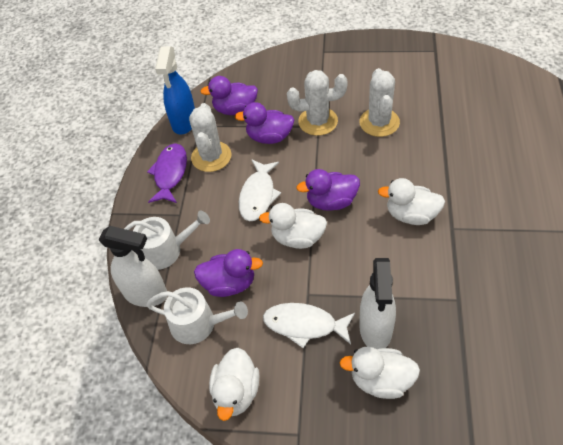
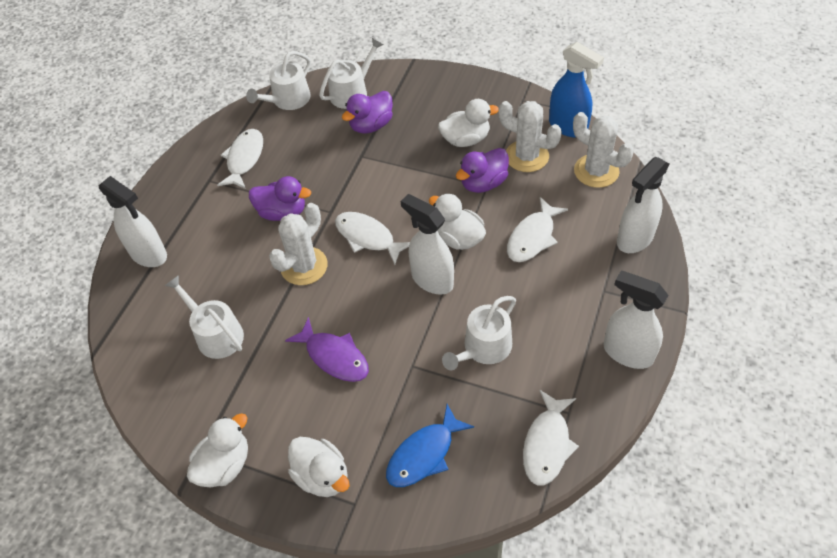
blue fish: none = 0 -> [386,404,474,487] = 1
purple duck: [194,249,263,297] [200,76,258,115] [235,102,294,144] [296,169,360,211] = 4 -> [249,176,311,221] [342,91,393,134] [456,148,509,193] = 3
white fish: [239,159,281,222] [263,303,355,348] = 2 -> [217,129,263,189] [335,212,410,265] [507,197,568,262] [523,390,579,486] = 4
white spray bottle: [99,226,167,307] [360,258,396,349] = 2 -> [99,176,167,267] [401,194,454,295] [604,271,668,369] [617,157,669,253] = 4
white watering can: [124,211,210,270] [146,287,248,344] = 2 -> [165,275,244,359] [246,51,311,110] [319,38,384,109] [442,296,516,370] = 4

